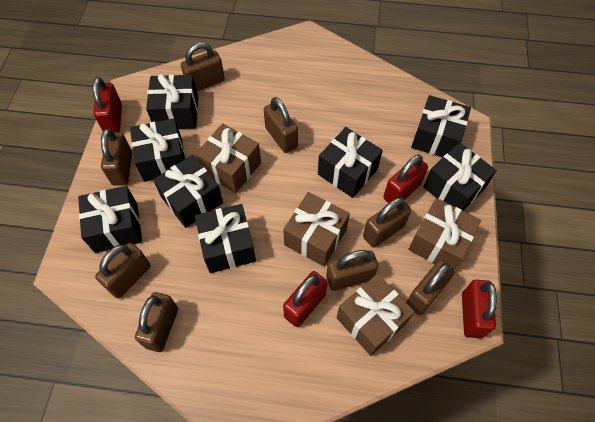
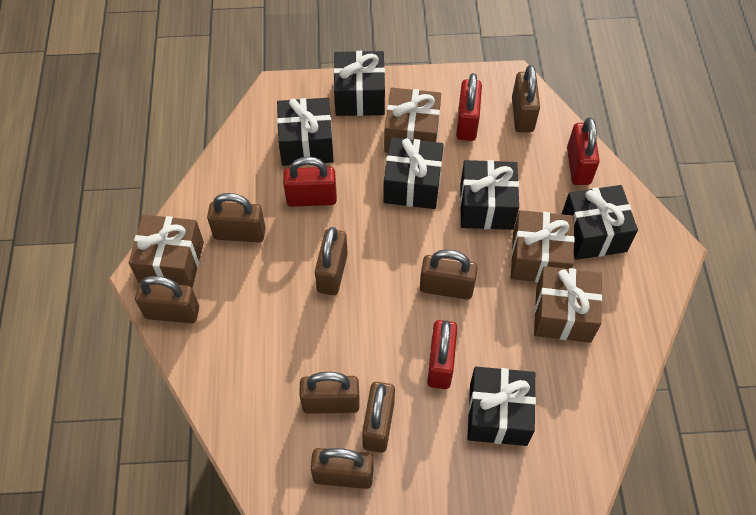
black gift: [78,186,142,253] [130,118,186,182] [146,74,198,129] [153,155,223,228] [195,204,256,273] [318,127,383,198] [411,95,471,157] [423,143,497,211] = 8 -> [277,98,334,166] [334,51,385,116] [383,137,444,209] [460,160,519,230] [467,367,536,446] [562,185,638,260] = 6

